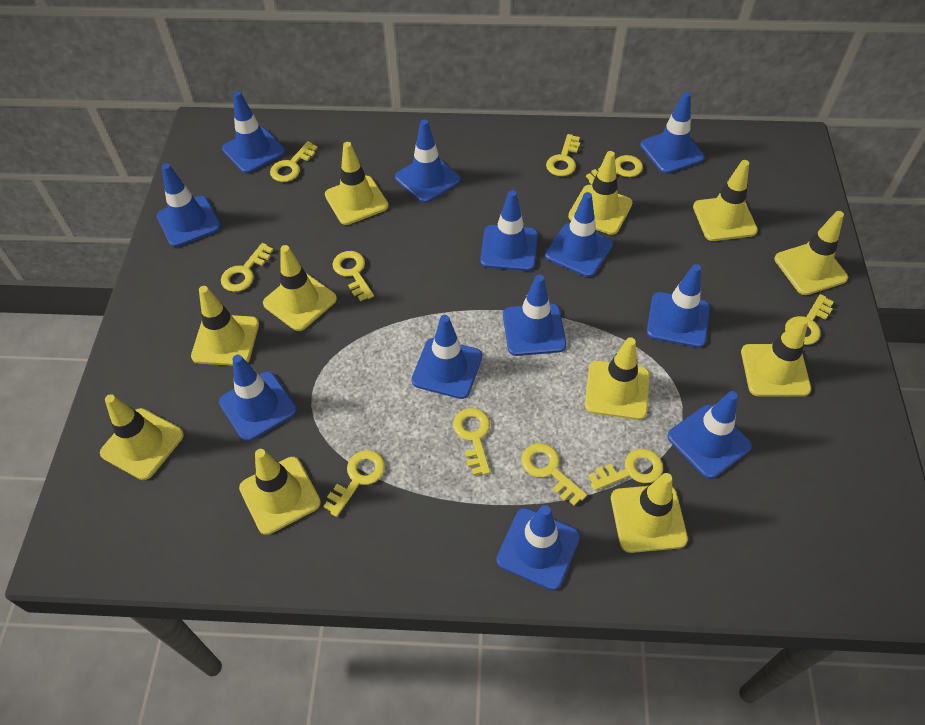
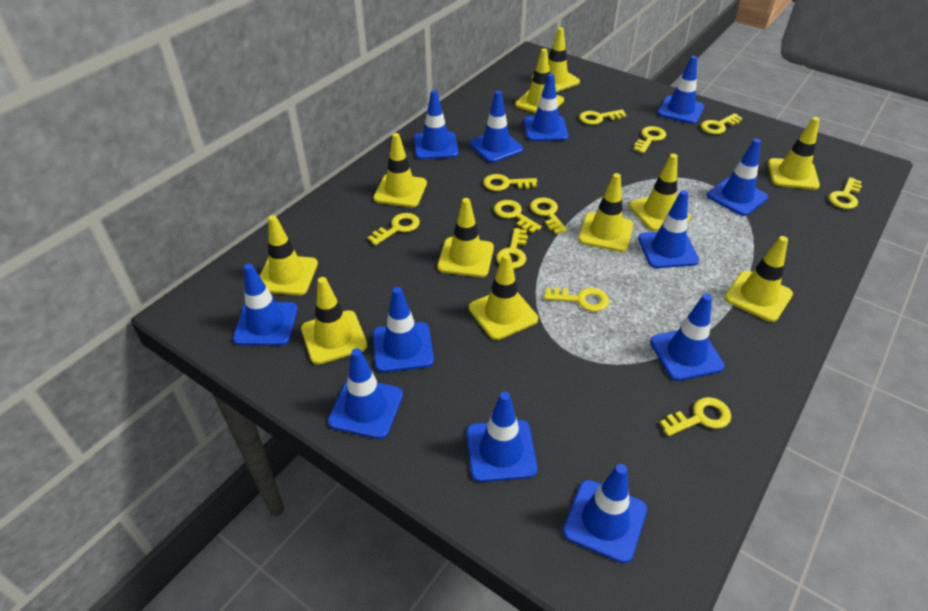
yellow key: [221,243,273,292] [270,141,318,182] [323,450,385,517] [333,251,374,301] [453,408,490,476] [521,443,587,506] [546,134,580,176] [586,155,643,185] [588,449,663,491] [785,294,834,345] = 10 -> [368,213,420,246] [483,174,537,191] [494,200,542,233] [496,228,528,269] [530,197,568,234] [544,287,609,312] [579,110,626,125] [634,126,666,153] [660,397,731,436] [701,113,742,134] [829,177,862,209] = 11

